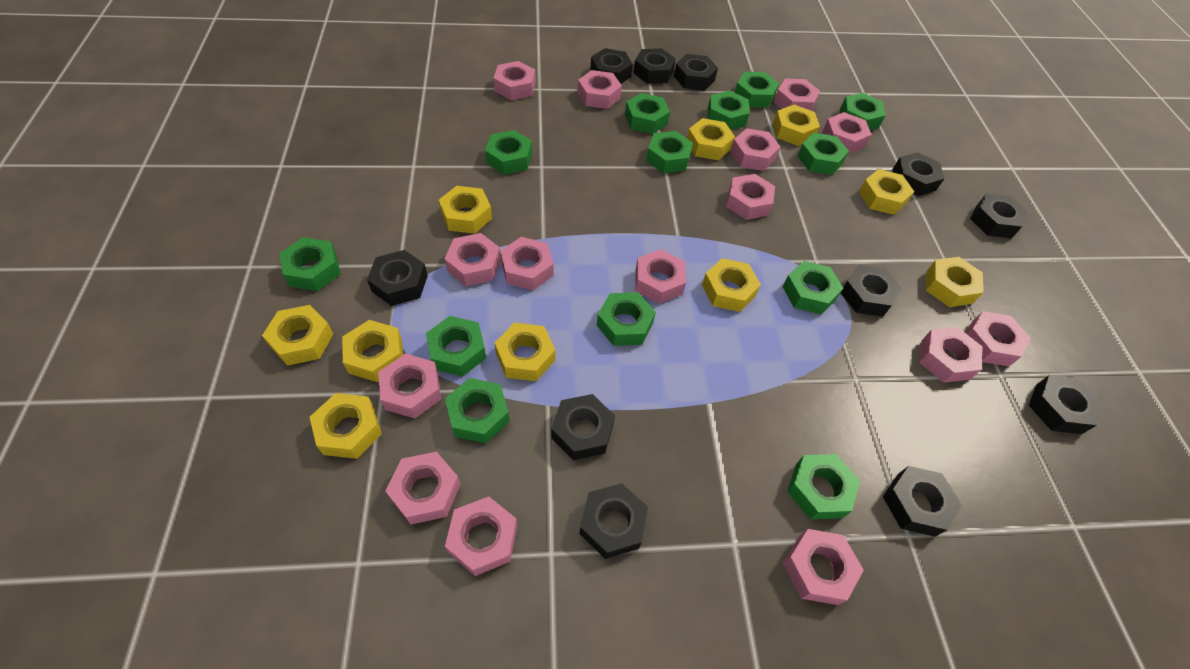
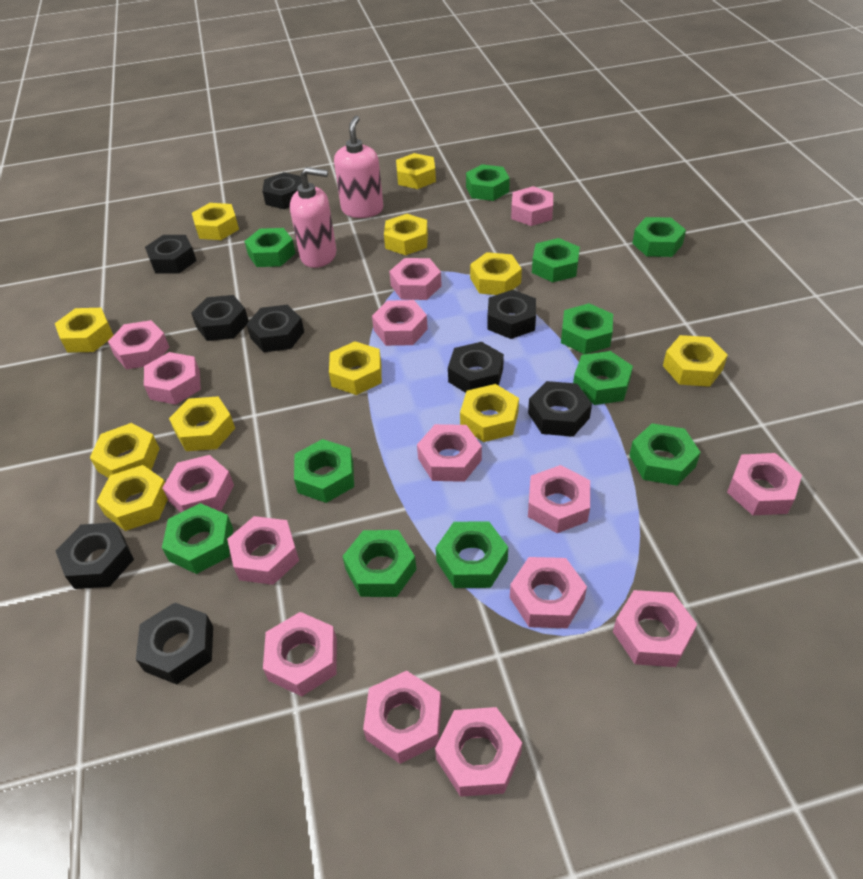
black nut: [367,250,428,306] [551,394,615,460] [579,483,648,559] [590,48,633,84] [633,48,676,84] [674,54,718,91] [841,265,902,317] [883,466,962,537] [892,152,945,196] [970,193,1029,238] [1029,375,1103,434] = 11 -> [56,522,134,589] [136,602,213,684] [145,235,196,274] [191,295,249,341] [246,305,304,352] [263,172,302,209] [448,342,504,393] [487,290,536,339] [528,381,592,437] = 9
green nut: [279,237,341,291] [426,316,486,377] [445,378,510,443] [485,130,532,175] [597,292,656,346] [625,93,670,134] [646,131,693,173] [708,91,750,130] [734,72,779,108] [783,261,843,315] [787,454,860,519] [797,133,849,175] [840,93,886,130] = 13 -> [162,503,233,574] [244,228,296,267] [294,439,354,503] [342,530,416,597] [436,521,508,588] [466,164,510,201] [532,238,580,282] [561,303,613,354] [573,351,633,405] [629,423,701,486] [632,217,686,257] = 11
pink soap dispenser: none = 0 -> [290,167,337,268] [334,116,383,218] = 2
yellow nut: [262,305,333,366] [310,393,382,459] [342,320,403,382] [439,186,492,234] [494,323,555,381] [687,118,735,160] [702,258,761,312] [773,105,820,146] [859,169,914,215] [926,257,984,307] = 10 -> [55,308,113,353] [90,423,160,478] [96,465,168,531] [169,396,235,451] [192,203,239,240] [329,341,382,395] [384,214,428,255] [396,153,436,189] [460,384,519,442] [470,252,522,295] [663,335,728,387] = 11

